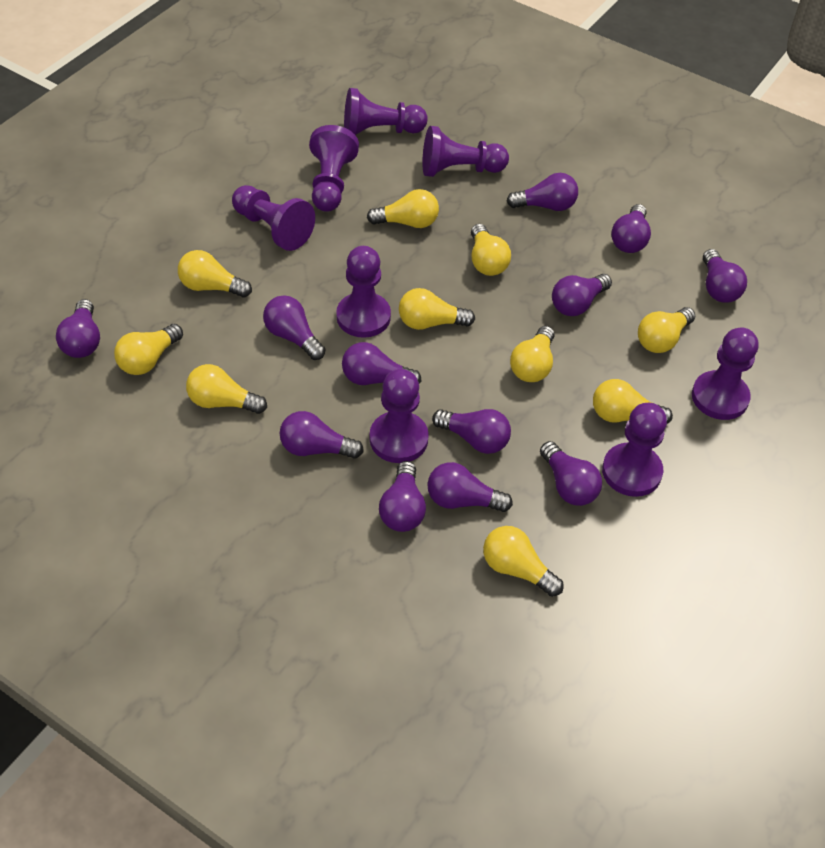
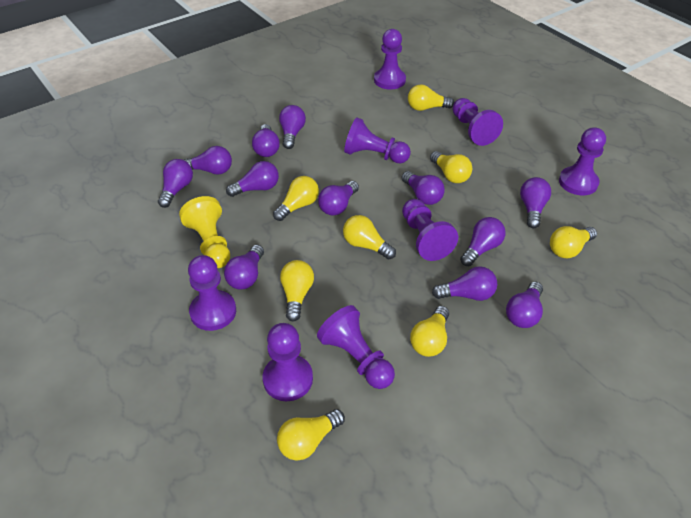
yellow light bulb: [114,324,183,375] [178,250,252,298] [186,364,267,414] [367,189,439,228] [399,288,475,330] [471,224,511,276] [483,526,564,597] [510,326,554,382] [593,379,673,424] [638,307,695,353] = 10 -> [273,176,319,221] [277,409,345,461] [280,260,314,321] [343,215,396,260] [408,84,454,111] [410,306,449,357] [430,151,472,183] [550,226,597,258] = 8
yellow pawn: none = 0 -> [179,196,230,268] = 1

